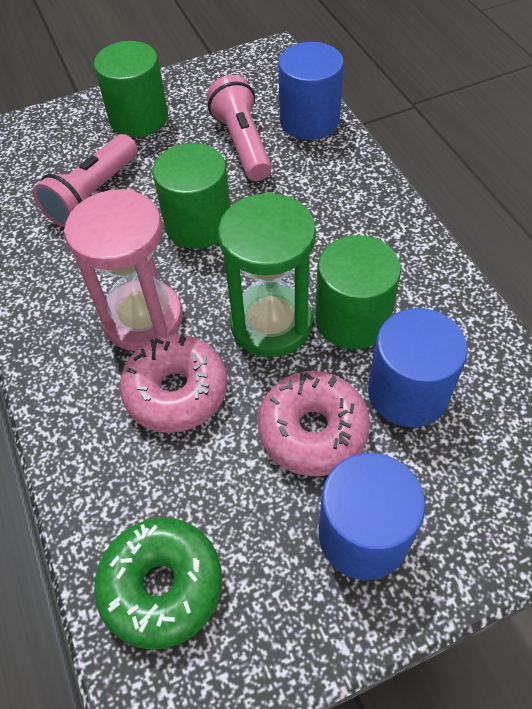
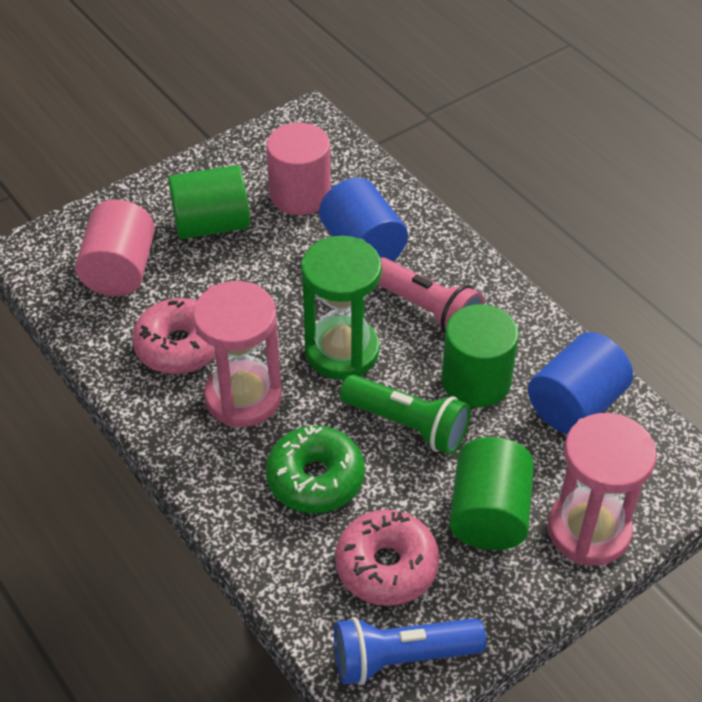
blue cylinder: [278,42,344,140] [319,453,426,580] [368,308,468,427] = 3 -> [319,178,408,261] [528,332,633,434] = 2
blue flashlight: none = 0 -> [334,617,486,685] = 1
green flashlight: none = 0 -> [340,375,471,455] = 1
pink cylinder: none = 0 -> [75,199,155,296] [266,123,331,215] = 2
pink flashlight: [33,134,138,227] [207,75,272,181] = 2 -> [377,257,484,333] = 1
pink hourglass: [64,189,183,351] = 1 -> [193,281,282,427] [548,413,657,566] = 2

